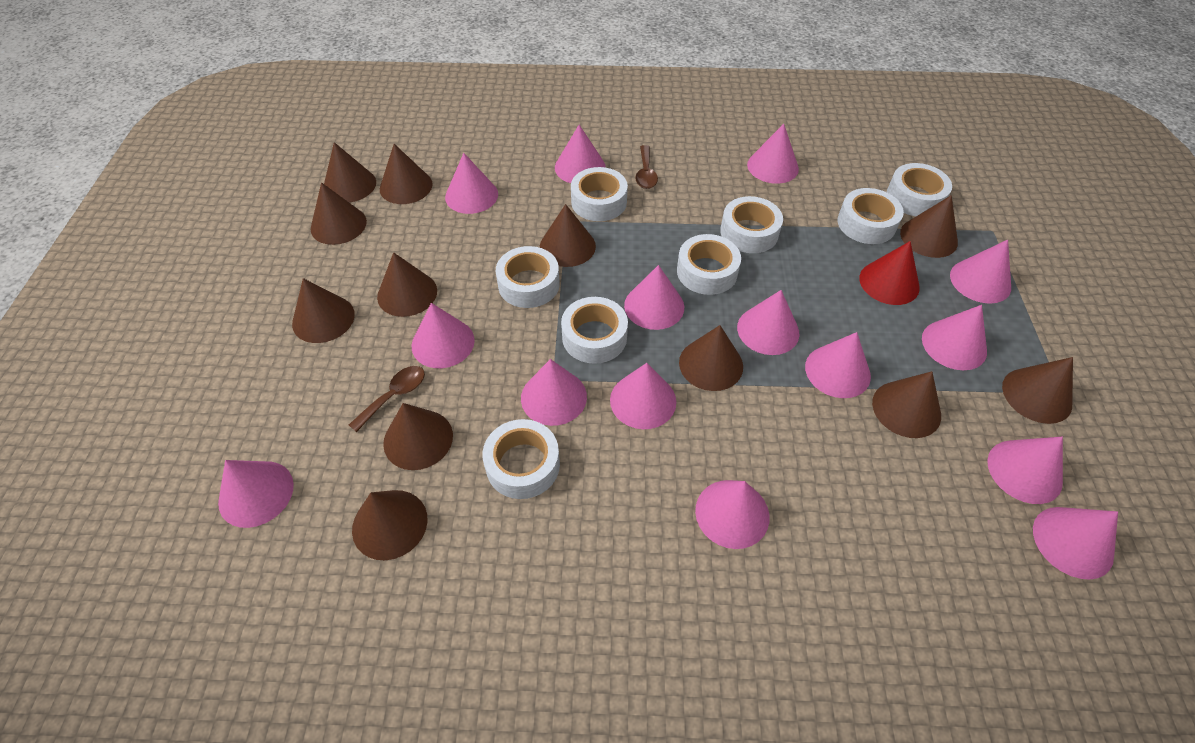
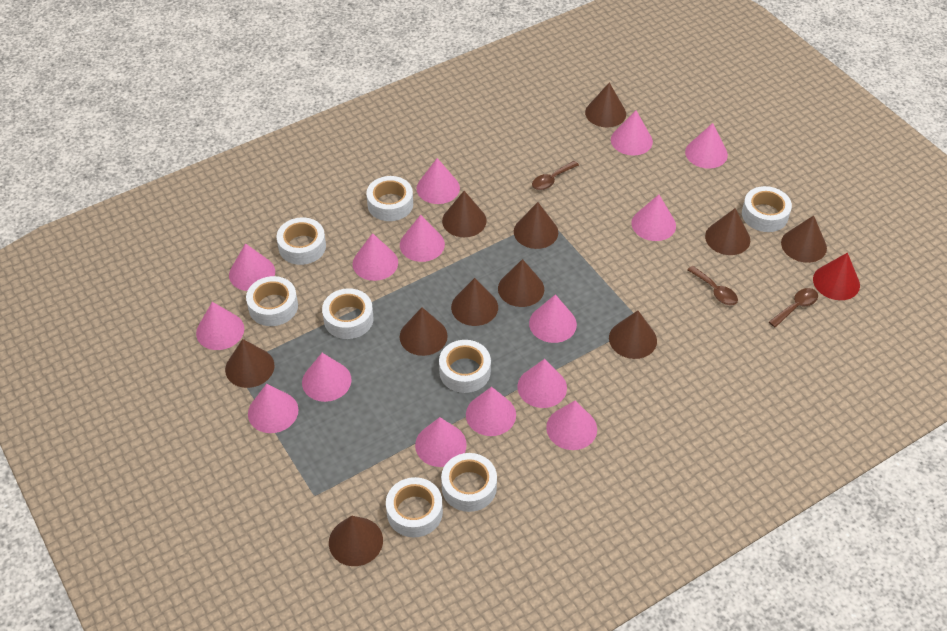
brown cone: [292,278,355,343] [311,182,367,245] [324,142,376,203] [352,490,427,560] [377,252,437,317] [380,144,433,204] [383,403,453,470] [540,204,596,267] [679,325,743,391] [872,371,941,438] [900,195,958,258] [1002,357,1073,424] = 12 -> [225,339,275,388] [329,516,383,566] [400,307,448,356] [442,191,487,237] [451,278,498,326] [498,259,544,307] [514,202,558,249] [585,83,626,127] [609,311,657,359] [705,208,750,255] [781,215,827,263] = 11
brown spoon: [349,366,425,432] [635,145,658,189] = 2 -> [532,161,579,190] [687,266,738,305] [769,288,818,328] = 3

